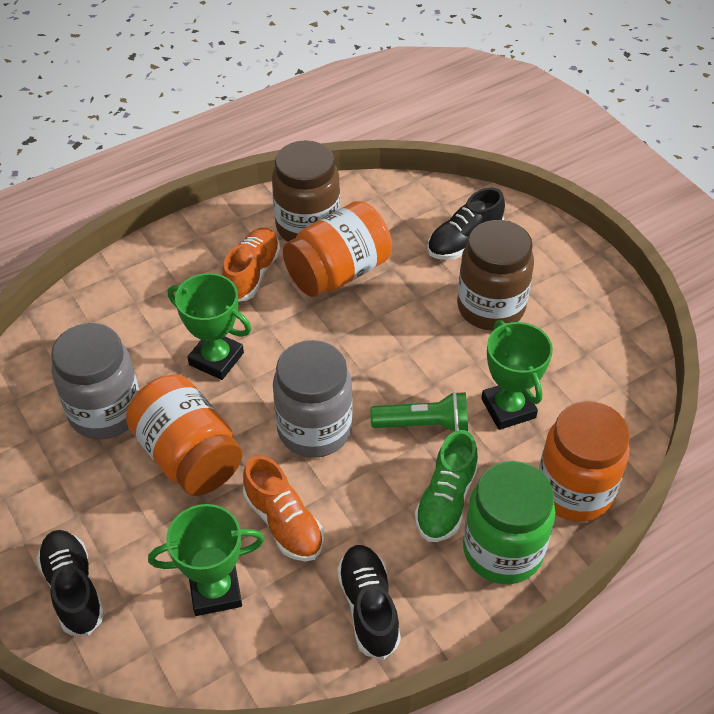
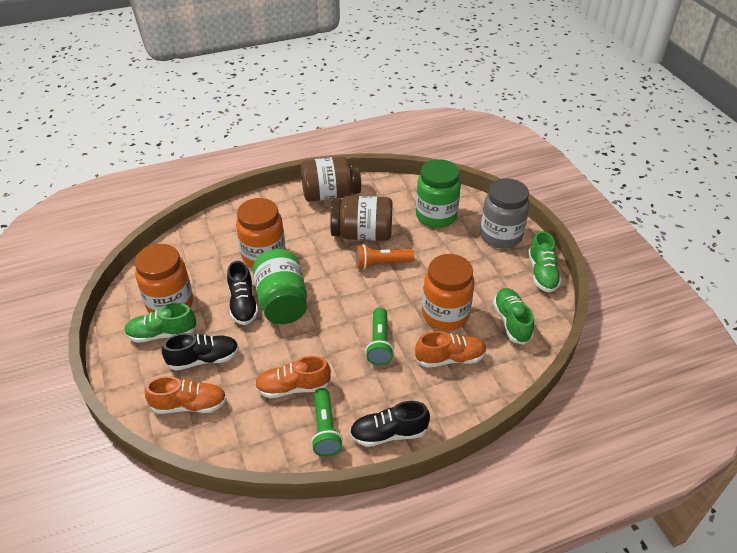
green flashlight: [370,391,468,432] = 1 -> [311,388,343,457] [365,307,394,365] = 2
green jar: [463,461,556,584] = 1 -> [253,249,307,324] [416,159,461,228] = 2
green shoe: [414,430,478,542] = 1 -> [124,303,197,343] [493,288,534,345] [528,231,562,292] = 3
green trophy: [148,504,265,616] [168,273,251,380] [481,320,553,430] = 3 -> none = 0
grey jar: [51,323,139,440] [273,340,353,458] = 2 -> [480,178,530,249] = 1
orange flashlight: none = 0 -> [355,244,414,269] = 1
orange shoe: [222,228,280,302] [243,456,324,561] = 2 -> [145,376,227,414] [255,356,331,398] [415,331,487,368] = 3

